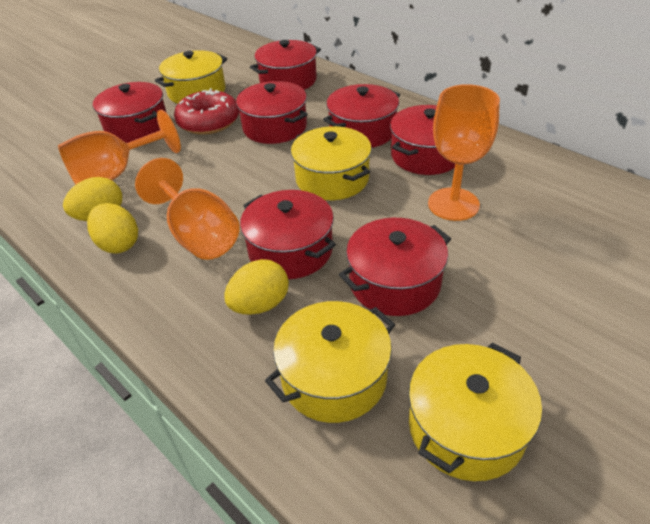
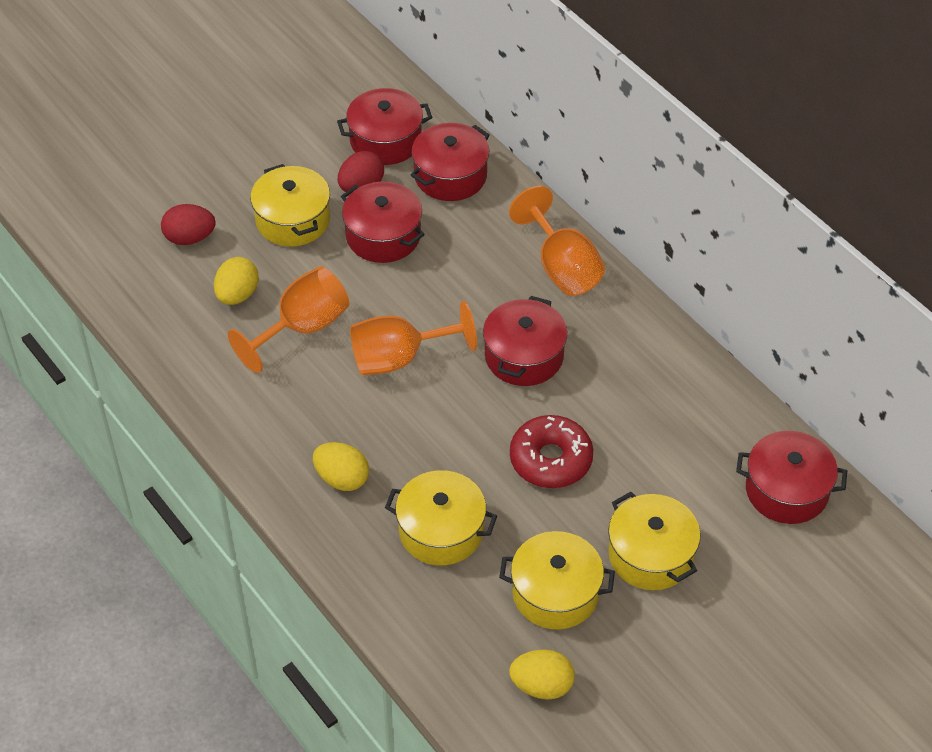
red egg: none = 0 -> [161,204,215,245] [338,151,384,192] = 2
red pot: [93,82,167,143] [236,81,308,144] [240,190,336,279] [250,40,321,90] [323,84,400,148] [339,218,451,316] [390,105,455,175] = 7 -> [337,88,432,165] [341,182,425,263] [411,123,490,201] [483,296,567,386] [736,431,847,524] = 5

